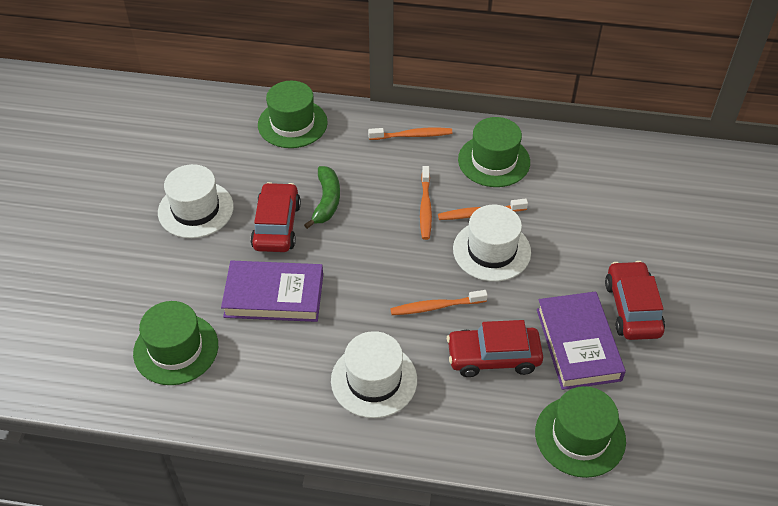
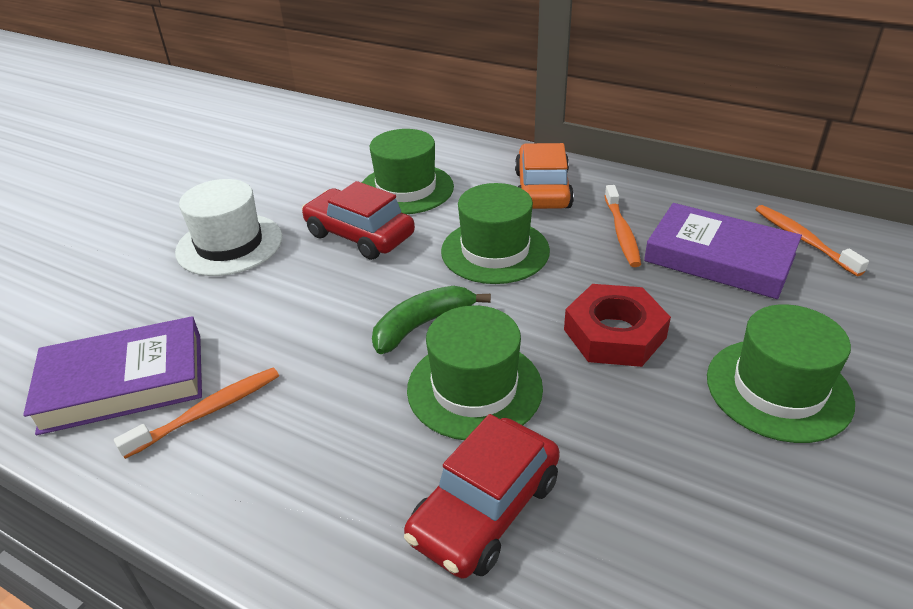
orange car: none = 0 -> [515,143,574,209] = 1
orange toothbrush: [368,128,452,140] [390,290,488,315] [420,166,432,240] [438,199,528,220] = 4 -> [114,368,279,459] [605,185,641,267] [756,205,869,276] = 3
red car: [250,182,301,252] [447,320,543,377] [605,261,665,340] = 3 -> [302,181,415,260] [404,414,560,579] = 2
red nut: none = 0 -> [564,284,671,367] = 1
white hat: [158,164,234,238] [331,331,417,418] [453,205,531,282] = 3 -> [175,179,282,276] = 1

